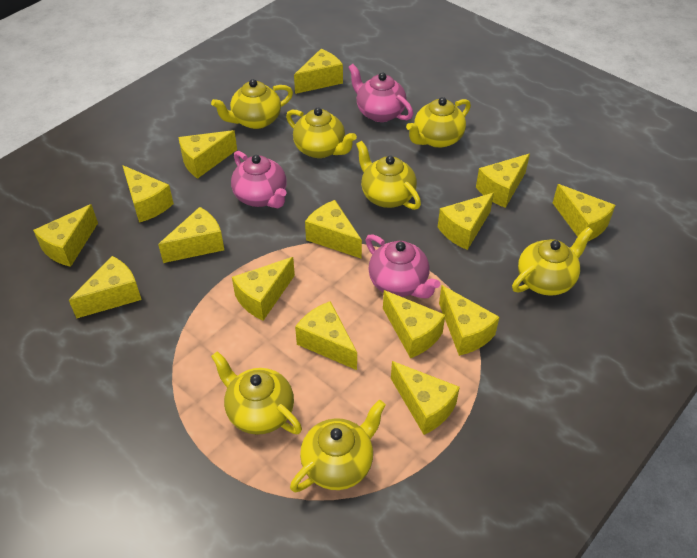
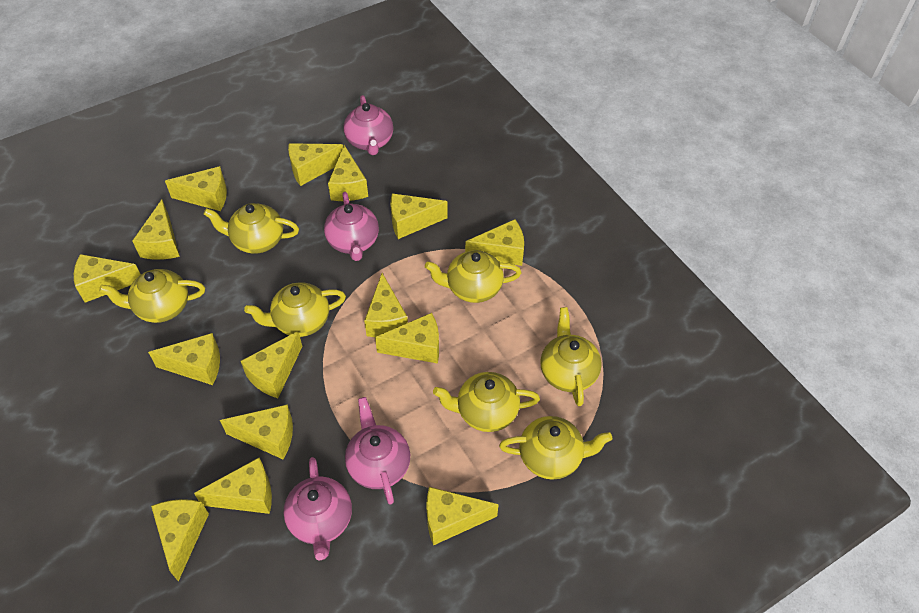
pink teapot: [231,151,287,208] [348,64,413,122] [365,234,440,298] = 3 -> [284,457,352,560] [324,192,379,261] [344,95,393,155] [345,397,410,505] = 4

